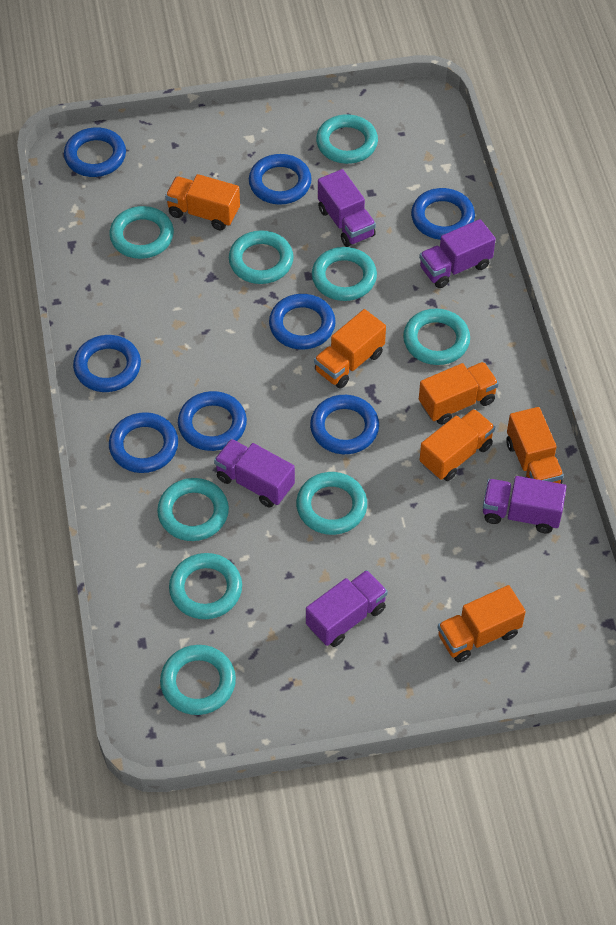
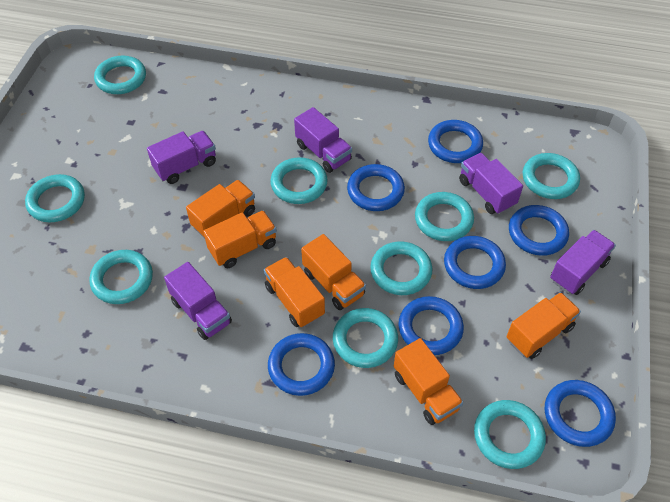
blue ring: [64,127,126,177] [73,335,141,392] [109,412,178,473] [178,391,247,451] [249,154,312,205] [269,294,335,350] [310,395,379,454] [411,188,475,240] = 8 -> [268,333,335,396] [347,164,405,211] [398,296,464,355] [428,120,483,163] [444,236,506,289] [509,205,569,256] [545,380,616,447] = 7

